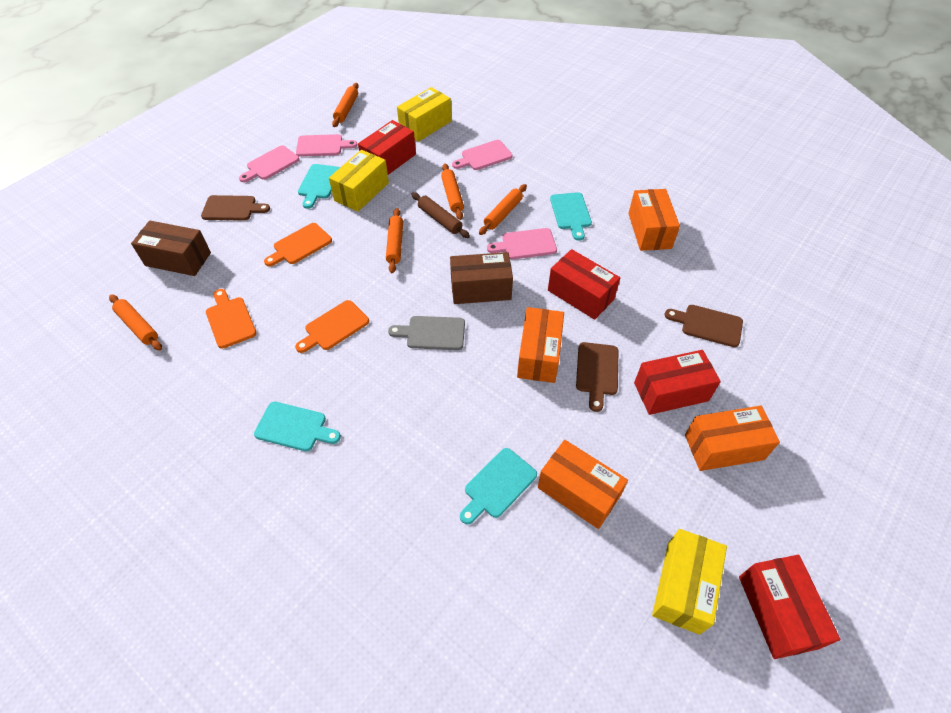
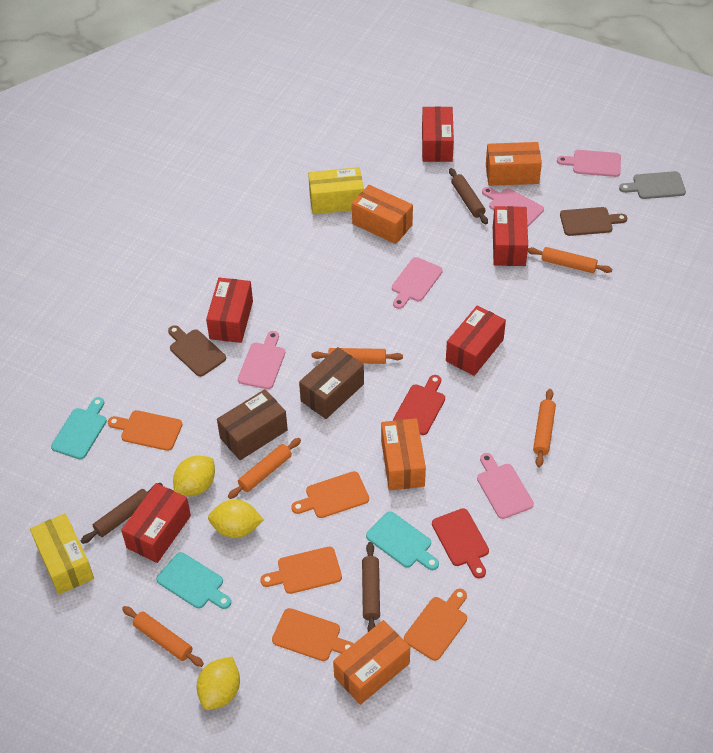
brown cutting board: [201,195,270,221] [576,342,618,412] [665,305,743,347] = 3 -> [168,325,226,377] [560,207,627,236] = 2
brown rolling pin: [411,192,470,238] = 1 -> [81,483,163,544] [362,542,380,632] [449,168,488,225] = 3
orange cutting board: [206,289,257,349] [264,223,332,267] [295,300,369,353] = 3 -> [108,410,182,451] [260,547,342,594] [272,608,354,661] [291,471,369,518] [404,589,467,661] = 5
pink cutting board: [239,145,300,182] [296,134,358,157] [452,140,513,170] [487,228,557,259] = 4 -> [238,331,285,389] [392,257,443,309] [477,453,534,519] [482,187,544,227] [557,150,621,177] = 5
red box: [358,120,416,175] [548,249,620,320] [634,350,721,415] [739,555,841,659] = 4 -> [121,483,191,563] [206,278,253,343] [422,106,454,162] [446,305,506,376] [493,206,528,266] = 5
red cutting board: none = 0 -> [393,375,445,435] [432,508,489,579] = 2
turquoise cutting board: [254,402,341,451] [298,164,340,209] [460,448,537,524] [550,192,592,241] = 4 -> [51,397,107,459] [156,552,231,609] [366,511,439,570] = 3
yellow box: [329,150,389,212] [397,87,451,142] [652,529,727,635] = 3 -> [30,513,94,595] [308,167,364,214] = 2
yellow lemon: none = 0 -> [173,456,215,496] [197,657,240,710] [208,499,264,538] = 3

